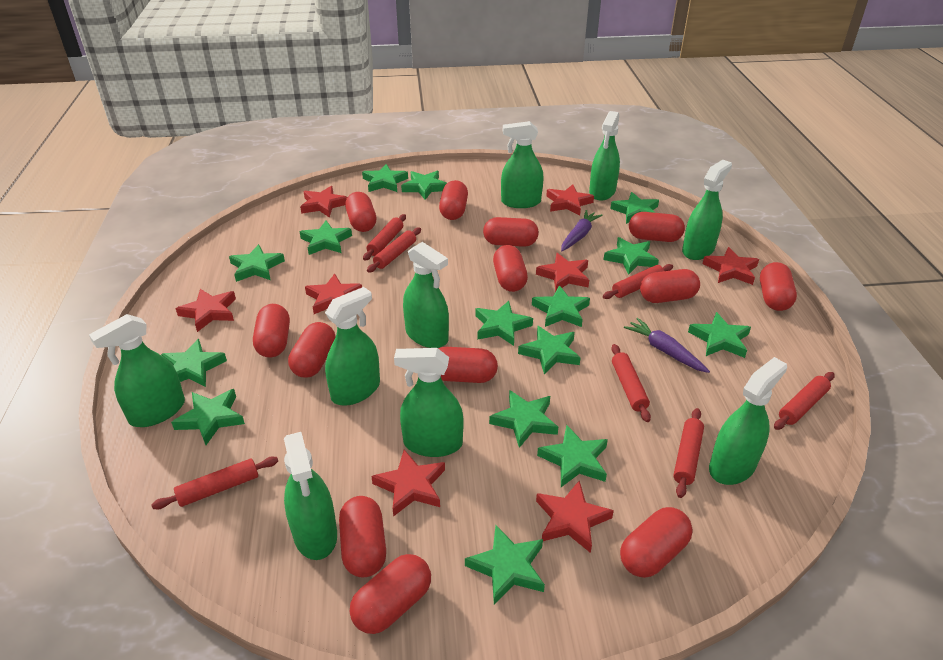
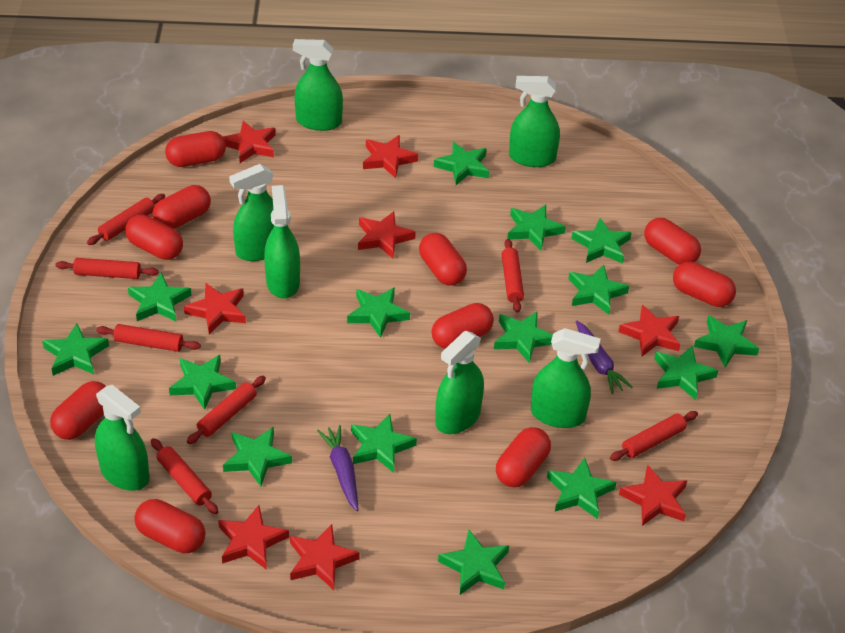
green spray bottle: [89,314,185,427] [284,432,337,560] [325,287,380,406] [394,348,464,457] [403,242,449,348] [501,121,544,208] [589,111,620,201] [682,160,732,260] [709,357,787,485] = 9 -> [95,385,149,491] [229,164,274,261] [264,185,300,299] [293,39,343,131] [435,331,484,434] [509,76,560,167] [531,328,601,428] = 7
red capsule: [253,304,290,357] [288,322,336,378] [339,496,386,578] [345,192,376,232] [350,554,431,634] [438,347,498,383] [439,180,468,220] [483,217,539,247] [493,245,528,292] [620,507,693,578] [629,212,685,242] [640,269,700,303] [760,262,797,311] = 13 -> [50,381,106,440] [125,214,183,260] [134,499,206,553] [152,185,211,229] [165,131,226,167] [419,233,467,286] [432,303,494,349] [496,427,551,487] [644,218,701,265] [673,261,736,307] = 10

